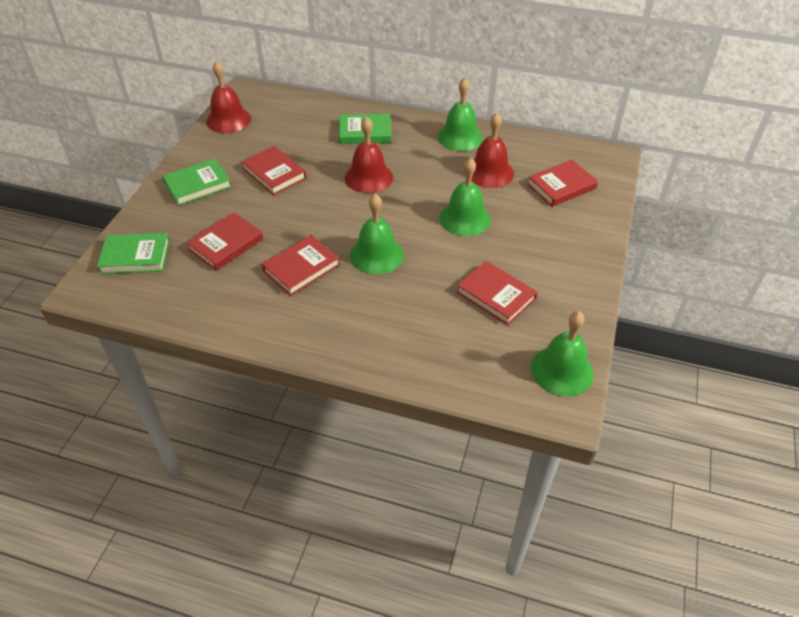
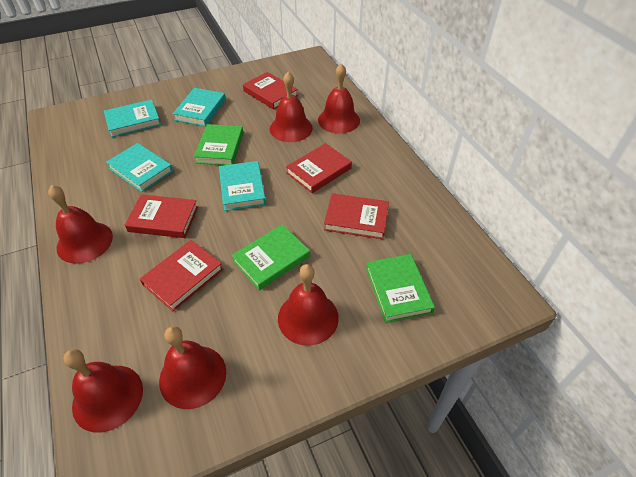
green bell: [350,194,404,274] [437,77,483,151] [439,158,491,236] [531,311,594,396] = 4 -> none = 0
red bell: [206,61,251,133] [345,117,393,193] [471,112,514,188] = 3 -> [48,185,113,264] [64,349,143,433] [159,326,226,409] [270,72,313,142] [278,264,339,346] [318,63,360,133] = 6
turquoise book: none = 0 -> [104,99,161,137] [106,143,173,192] [173,88,226,127] [219,161,266,211] = 4

